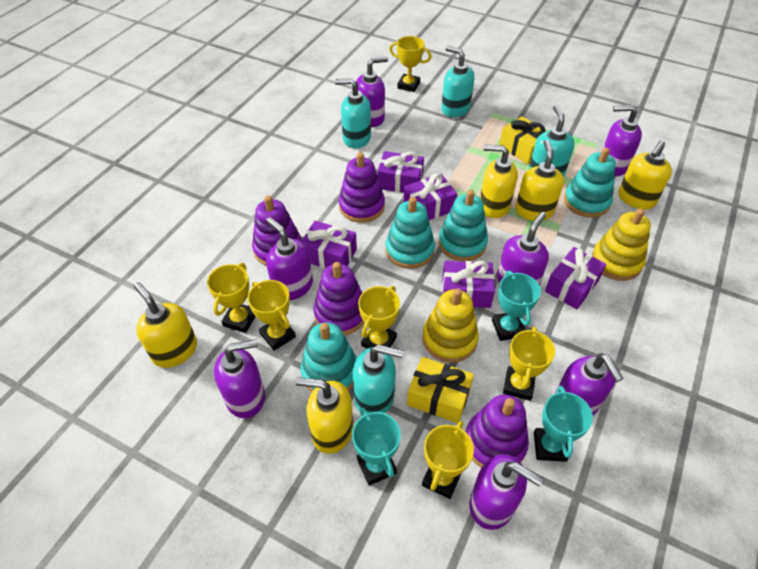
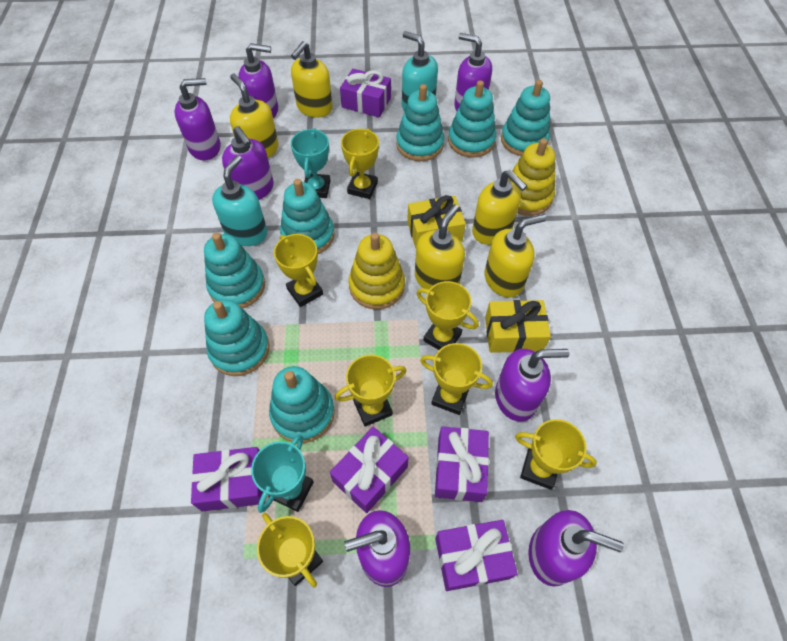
purple stacking toy: [252,195,302,266] [314,262,364,335] [339,152,385,223] [466,395,529,468] = 4 -> none = 0
turquoise soap dispenser: [335,78,371,149] [353,345,404,413] [441,46,475,117] [528,105,574,177] = 4 -> [212,155,267,246] [402,31,438,112] = 2
turquoise stacking toy: [301,322,357,392] [385,197,435,269] [438,190,488,262] [564,148,616,218] = 4 -> [204,233,265,308] [204,300,270,376] [269,366,335,443] [280,179,335,254] [396,84,444,161] [448,80,496,158] [501,80,550,156] = 7
turquoise trophy: [352,408,401,486] [492,271,541,341] [534,386,593,462] = 3 -> [251,435,314,513] [291,128,331,198] = 2
yellow trophy: [207,263,256,333] [248,280,296,351] [358,286,400,349] [389,36,431,92] [422,421,474,499] [503,327,555,401] = 6 -> [257,513,323,588] [274,234,323,307] [335,354,406,427] [341,128,379,199] [417,281,479,350] [420,343,493,415] [515,419,597,490] = 7

